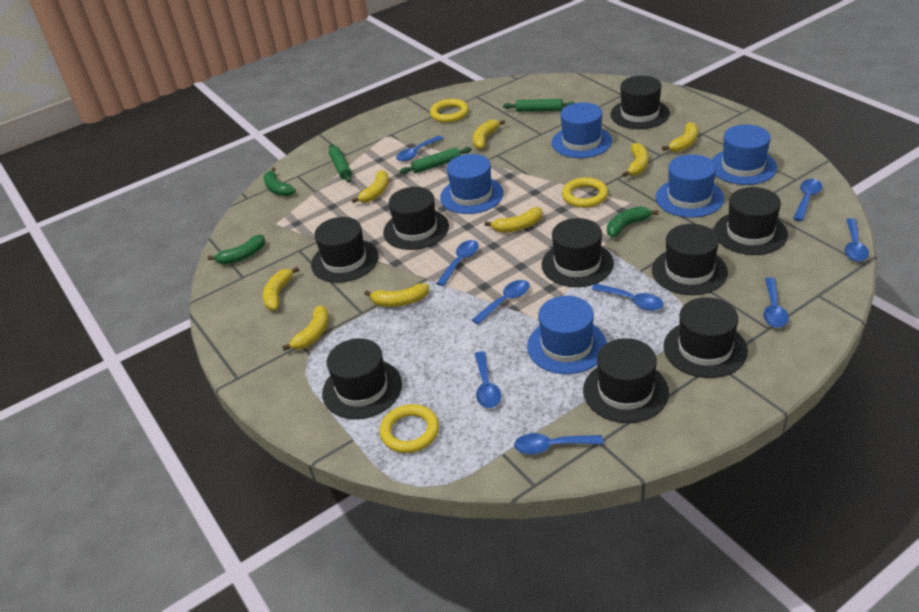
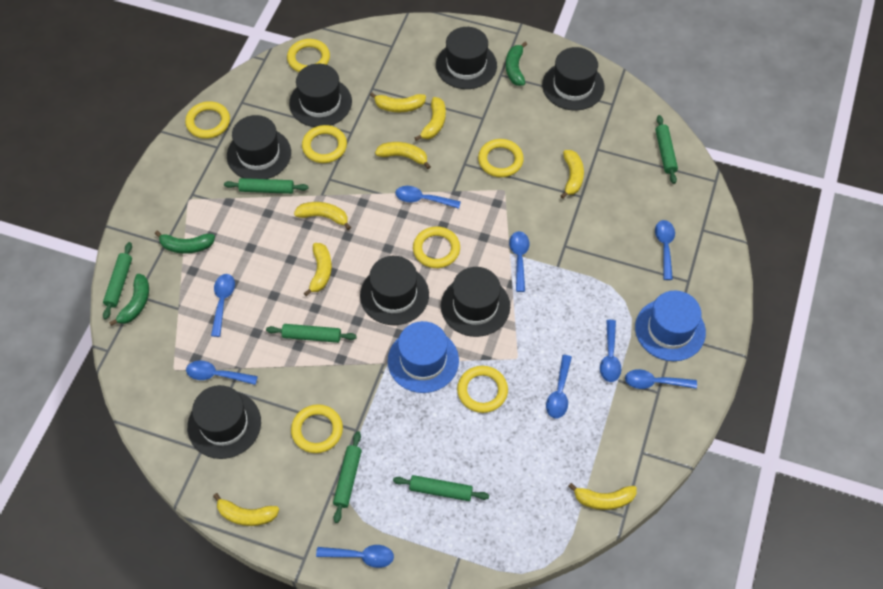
black hat: [311,217,379,283] [322,338,402,419] [383,187,449,250] [542,218,614,287] [583,338,669,423] [610,76,670,129] [652,224,728,295] [664,297,748,378] [714,187,788,255] = 9 -> [187,385,261,459] [227,115,291,179] [289,64,352,127] [360,256,429,325] [436,27,497,89] [441,267,510,337] [542,47,604,111] = 7
blue hat: [440,154,504,214] [527,296,607,374] [552,102,612,158] [656,154,725,218] [712,124,777,185] = 5 -> [388,321,459,393] [635,291,706,361] = 2
green rolling pin: [329,144,352,183] [400,147,472,174] [503,99,575,112] = 3 -> [103,242,132,320] [224,178,308,194] [266,324,357,343] [333,431,362,523] [393,475,489,501] [655,115,678,184] = 6
yellow ring: [380,404,439,453] [430,99,469,123] [562,177,608,208] = 3 -> [185,101,230,139] [287,39,330,72] [291,404,343,453] [302,125,347,163] [413,227,460,268] [457,366,508,413] [478,139,524,177] = 7

